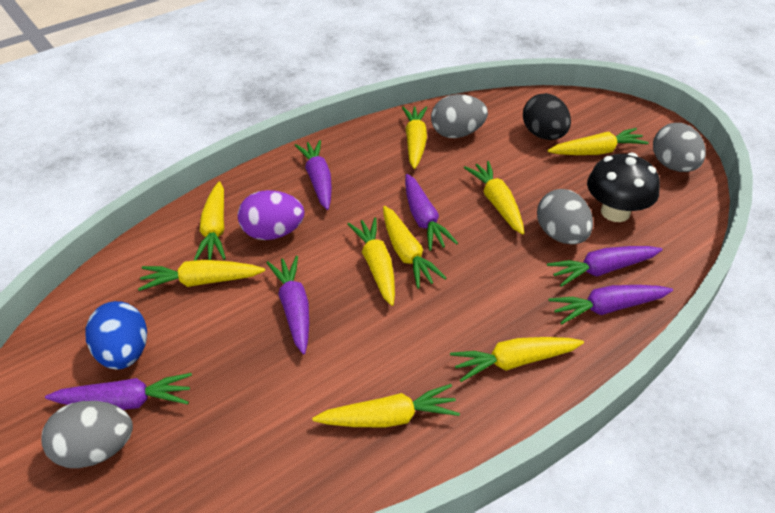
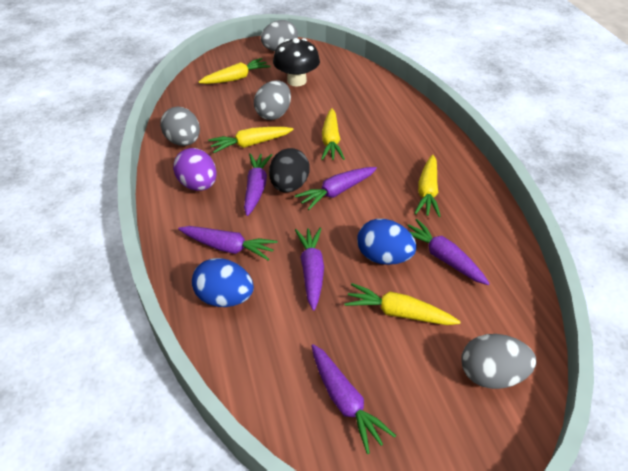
blue egg: [85,301,147,369] = 1 -> [192,258,254,307] [357,219,417,265] = 2
yellow carrot: [138,260,265,291] [193,181,226,261] [312,384,460,428] [347,217,395,306] [383,206,446,289] [402,107,427,169] [450,337,584,382] [464,161,524,234] [548,128,649,155] = 9 -> [199,58,271,84] [208,127,294,153] [321,108,345,160] [344,283,461,325] [414,155,441,217] = 5

